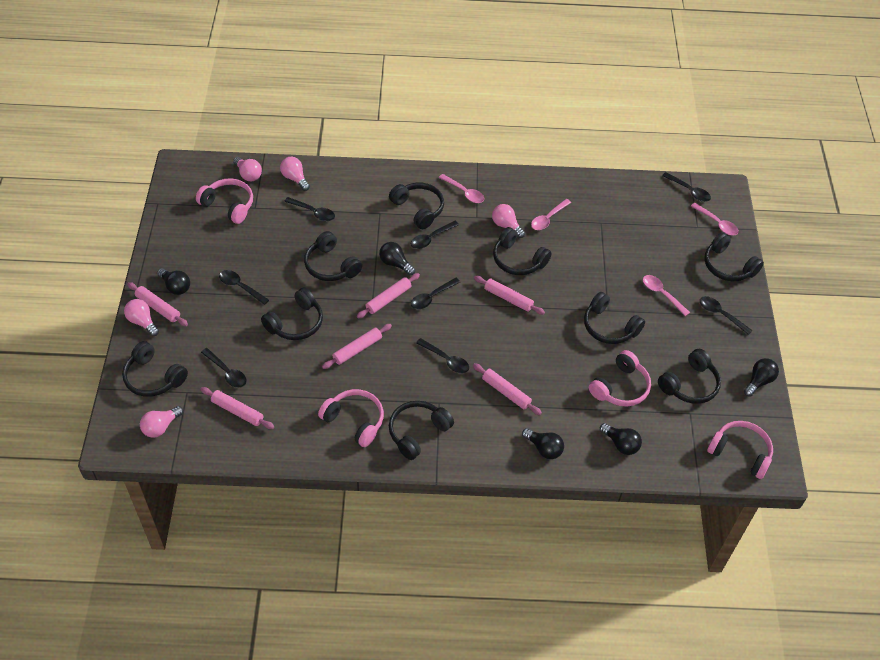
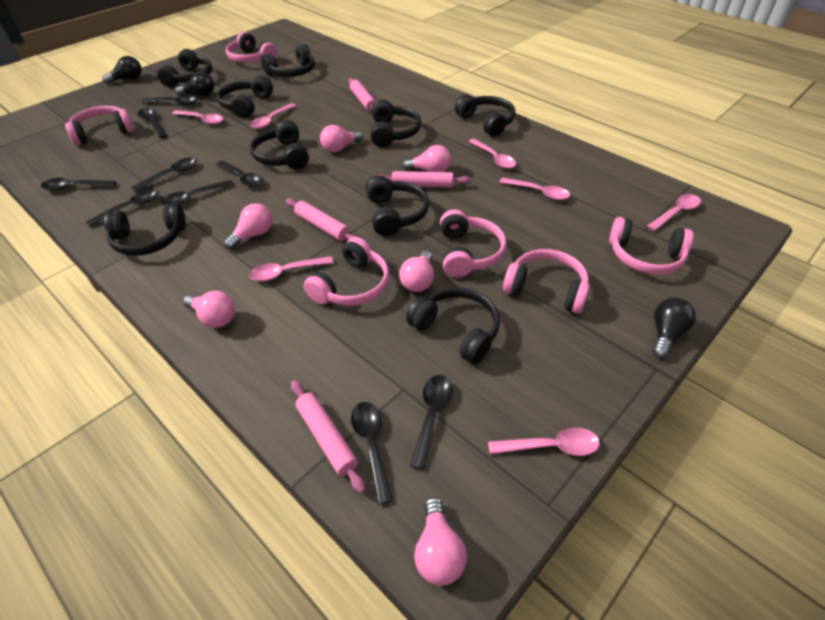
black light bulb: [157,268,190,295] [379,242,415,275] [522,428,564,459] [600,423,642,455] [744,358,779,396] = 5 -> [103,56,142,84] [175,72,214,96] [652,297,696,358] = 3
black spoon: [201,348,247,388] [219,270,269,305] [284,197,335,221] [411,221,459,249] [411,278,460,309] [416,338,469,373] [662,172,711,202] [700,296,753,335] = 8 -> [41,178,116,191] [86,189,159,227] [131,158,197,192] [138,108,167,138] [141,96,198,105] [161,180,234,206] [216,161,263,188] [351,402,393,505] [410,375,453,470] = 9
pink headphones: [196,178,253,224] [318,389,384,447] [589,350,651,407] [707,421,773,479] = 4 -> [65,106,134,146] [226,31,277,63] [304,237,389,306] [440,209,506,278] [503,249,590,314] [609,217,694,275] = 6
pink light bulb: [124,299,159,336] [140,406,183,438] [233,157,262,181] [280,157,310,191] [492,204,525,238] = 5 -> [183,291,235,328] [224,203,273,249] [320,125,363,152] [399,251,434,292] [402,145,451,172] [414,497,467,586] = 6
pink rolling pin: [127,282,188,326] [200,387,274,429] [322,324,392,369] [357,273,420,319] [473,363,542,415] [474,276,545,315] = 6 -> [286,198,357,241] [291,380,366,493] [348,78,376,112] [377,171,471,187] = 4
pink spoon: [439,174,484,203] [531,199,571,230] [643,275,690,316] [691,203,739,235] = 4 -> [172,110,223,125] [249,256,334,281] [250,103,296,129] [468,139,516,169] [488,427,600,456] [500,177,570,200] [647,194,701,231] = 7

